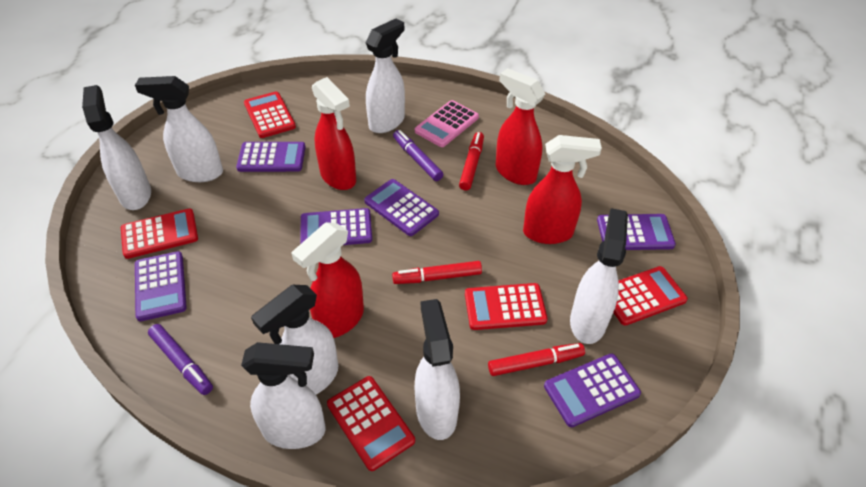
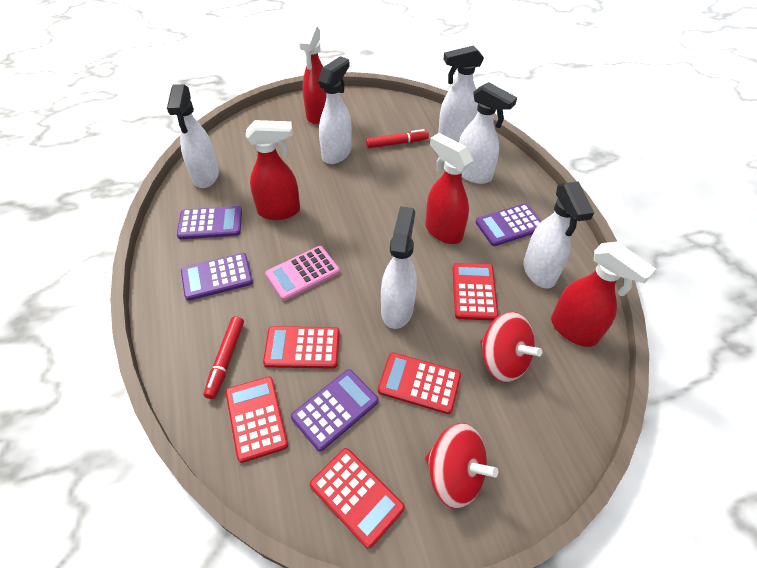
purple calculator: [135,251,187,321] [236,142,305,172] [300,208,372,245] [364,179,439,236] [544,353,641,427] [597,214,676,250] = 6 -> [177,206,242,239] [181,253,253,301] [291,369,379,451] [476,204,542,246] = 4
purple marker: [148,324,213,395] [393,130,443,181] = 2 -> none = 0
red marker: [392,261,482,284] [459,132,484,191] [488,343,585,376] = 3 -> [204,316,244,399] [366,129,429,148] = 2
red spinning top: none = 0 -> [425,423,498,509] [480,312,542,382] = 2
white spray bottle: [82,85,151,210] [135,76,223,182] [241,342,326,449] [251,285,338,394] [365,19,405,133] [415,299,460,440] [570,208,628,344] = 7 -> [167,84,219,188] [318,56,352,164] [381,206,417,329] [438,45,484,142] [459,82,517,184] [523,181,594,288] = 6

